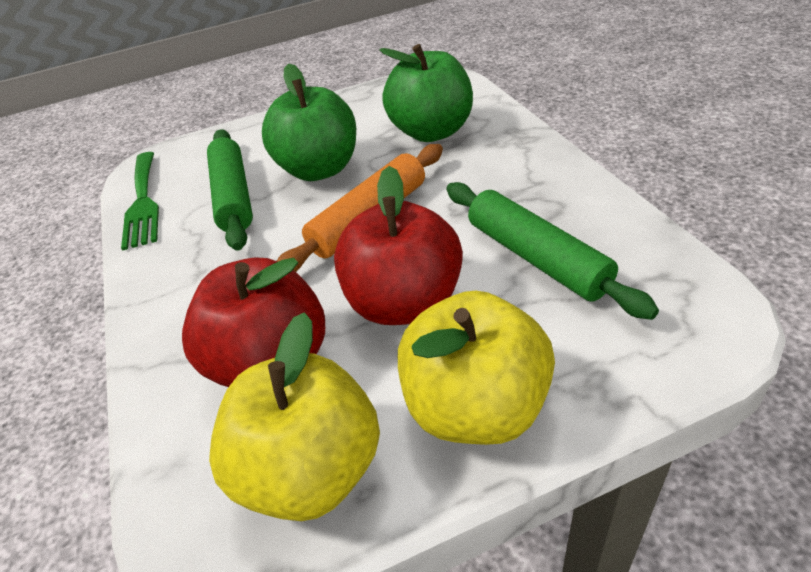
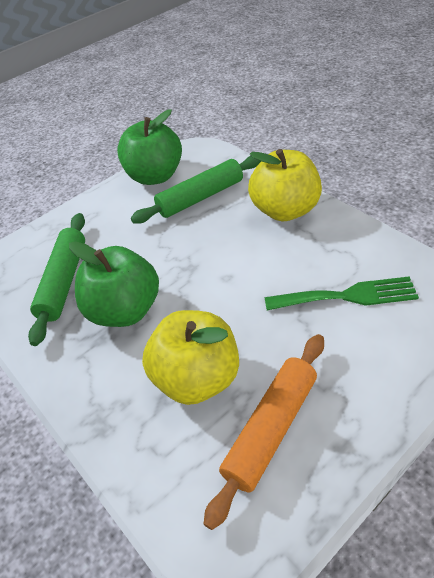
red apple: [182,258,325,387] [334,166,463,325] = 2 -> none = 0

